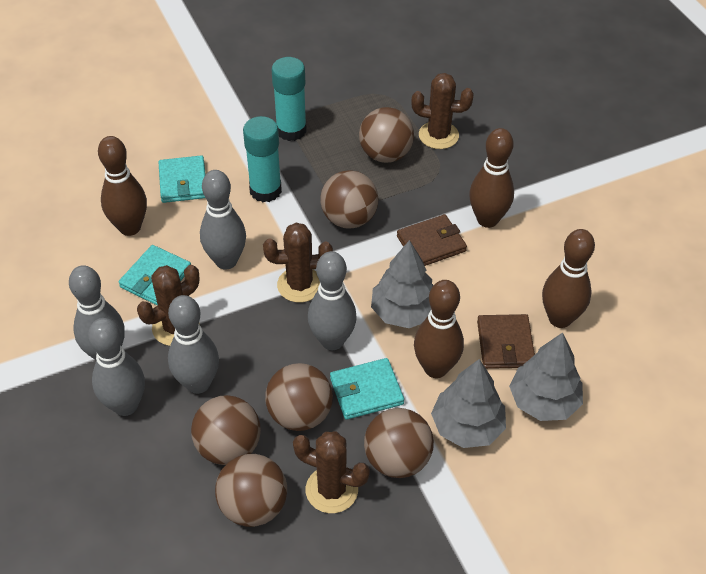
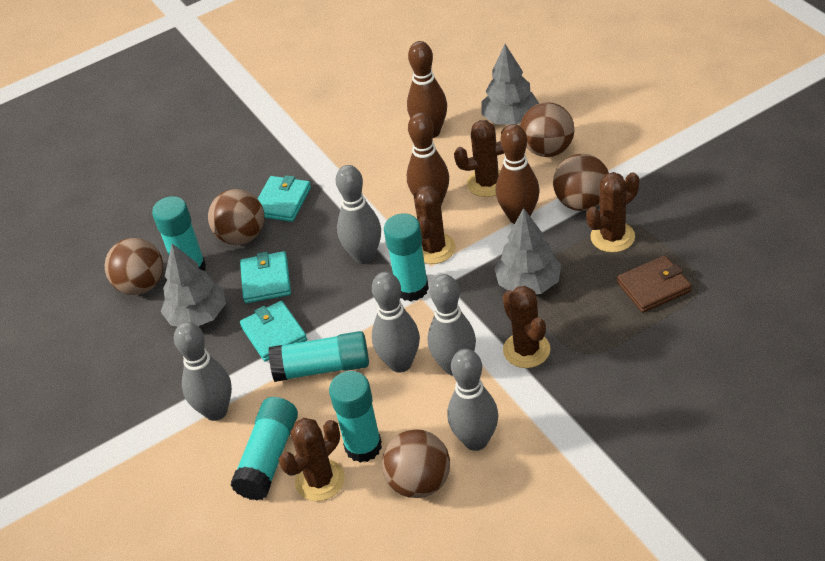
brown ball: [191,395,261,465] [215,454,287,527] [265,363,333,431] [321,170,378,229] [359,107,414,163] [364,408,434,478] = 6 -> [105,238,163,295] [208,189,265,245] [382,429,450,498] [520,102,574,157] [553,154,609,211] = 5
brown bowling pin: [98,136,147,236] [414,280,464,378] [469,128,514,228] [542,229,595,328] = 4 -> [407,41,447,138] [407,112,449,205] [496,124,540,224] = 3
brown cactus: [137,265,200,346] [263,223,333,303] [293,432,370,513] [411,73,474,149] = 4 -> [279,418,345,501] [414,185,456,264] [454,120,507,197] [503,286,551,368] [586,172,639,252] = 5
brown wallet: [397,214,467,266] [477,314,535,369] = 2 -> [617,255,692,313] = 1
turquoise glue stick: [243,116,282,202] [272,57,307,141] = 2 -> [152,196,206,271] [230,397,298,500] [268,331,369,382] [329,371,382,463] [384,213,429,302] = 5

